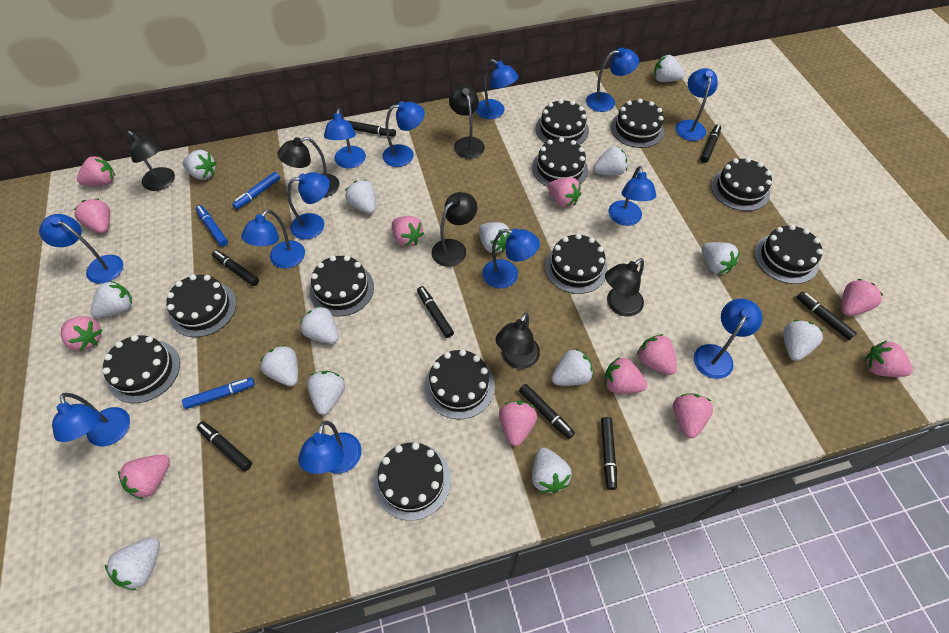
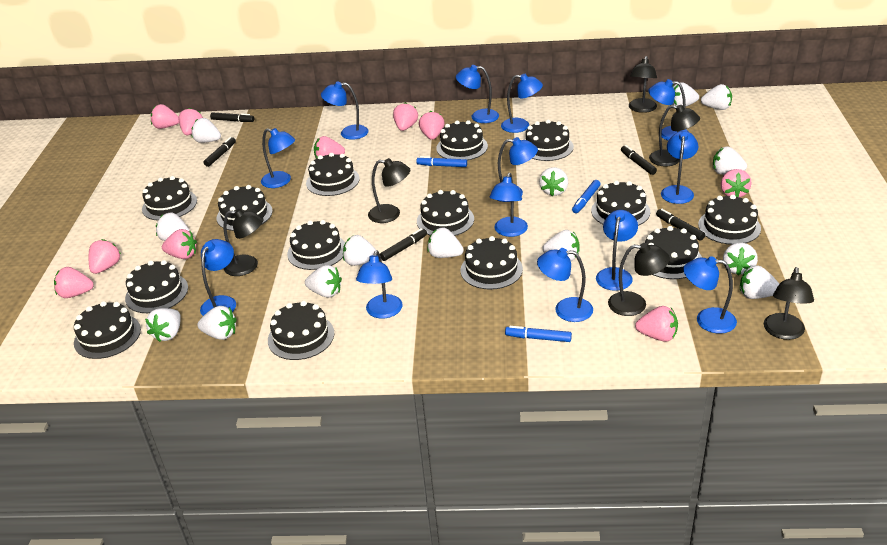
black cake: [102,335,180,403] [166,274,236,337] [310,255,374,317] [374,442,451,521] [424,349,495,419] [532,137,588,187] [536,99,589,145] [545,234,608,294] [611,99,664,148] [711,158,772,211] [754,225,823,284] = 11 -> [74,301,141,359] [125,260,188,313] [142,176,197,221] [216,185,273,231] [268,301,334,360] [287,220,345,270] [306,153,360,196] [417,190,474,236] [436,120,488,160] [461,236,523,290] [525,120,574,161] [591,180,650,226] [645,226,702,279] [698,194,761,245] = 14
black marker: [197,421,252,471] [212,250,259,286] [348,121,396,137] [417,286,454,338] [519,384,575,439] [601,417,617,490] [700,125,721,163] [797,292,857,340] = 8 -> [204,137,236,167] [210,112,254,122] [380,228,427,261] [621,145,657,175] [656,209,705,241] = 5
pink strawberry: [61,316,102,351] [74,198,110,233] [77,156,115,186] [118,455,170,499] [392,216,424,247] [499,401,537,446] [548,177,581,207] [605,357,647,394] [637,334,677,375] [673,393,713,438] [842,279,884,316] [865,340,913,377] = 12 -> [54,267,94,298] [89,239,121,274] [151,104,179,129] [162,229,197,259] [178,108,203,135] [314,136,345,159] [393,103,418,131] [419,111,445,140] [635,306,678,342] [721,169,752,198] = 10

